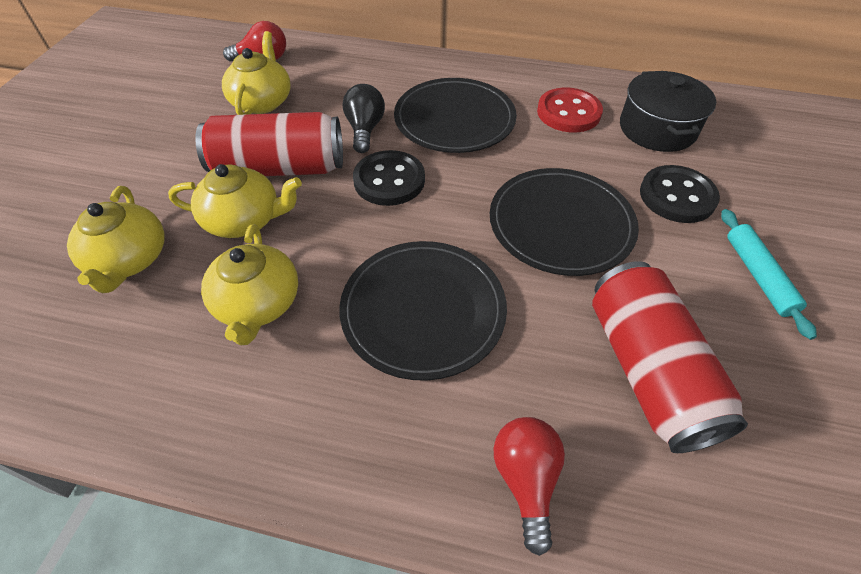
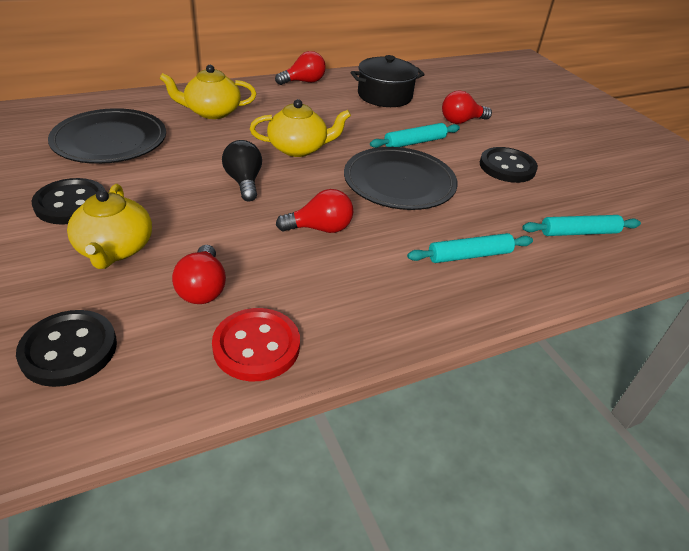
black button: [353,150,425,206] [640,165,720,223] = 2 -> [16,310,117,387] [31,178,105,225] [480,147,538,183] = 3
black plate: [339,241,507,381] [394,78,517,153] [490,168,639,276] = 3 -> [48,108,166,164] [344,147,458,210] = 2
red can: [195,112,343,176] [592,261,748,453] = 2 -> none = 0
red light bulb: [223,21,286,62] [494,417,565,556] = 2 -> [172,245,226,304] [275,51,326,85] [276,189,353,233] [442,90,492,124] = 4
turquoise rolling pin: [721,209,817,340] = 1 -> [370,123,460,148] [407,233,533,263] [522,215,641,236] = 3
yellow teapot: [67,186,165,293] [168,164,302,238] [201,224,298,345] [222,31,291,115] = 4 -> [67,184,152,269] [159,65,256,119] [250,99,351,157] = 3

